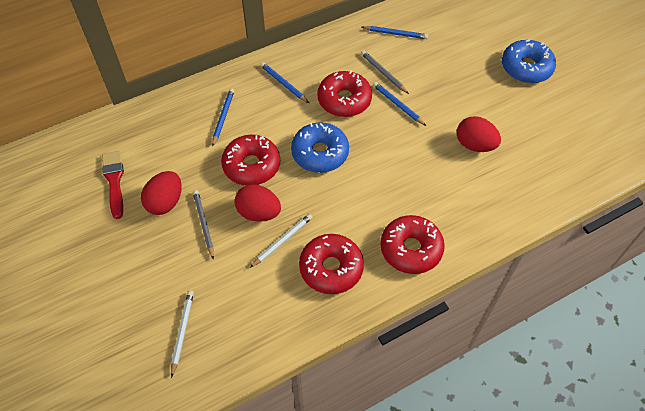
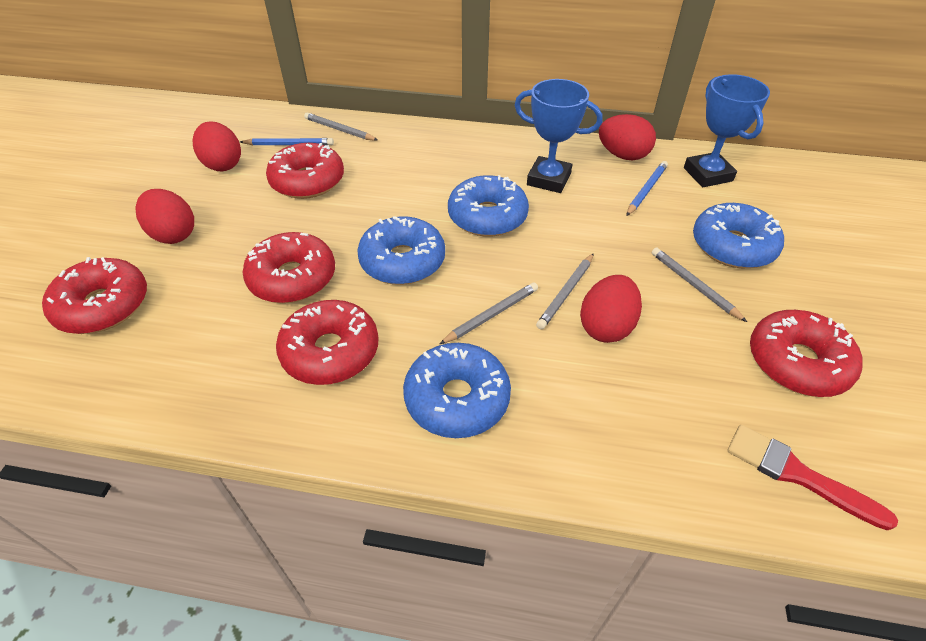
blue donut: [291,122,349,173] [502,40,556,83] = 2 -> [357,216,445,285] [403,343,511,438] [448,175,529,237] [693,203,784,268] = 4
blue pencil: [212,88,234,147] [260,62,309,103] [362,26,428,39] [373,82,426,126] = 4 -> [240,138,334,145] [626,161,668,216] = 2
blue trophy: none = 0 -> [515,79,603,193] [684,74,770,187] = 2
grey pencil: [193,190,214,260] [361,50,409,94] = 2 -> [304,112,378,141] [440,282,538,344] [536,253,594,330] [652,247,747,322] = 4
red donut: [221,135,280,186] [299,234,364,294] [317,70,372,117] [380,215,445,274] = 4 -> [42,257,147,334] [242,232,335,303] [266,143,344,199] [276,300,378,385] [750,310,863,397] = 5
red egg: [141,171,182,215] [235,184,281,222] [457,116,501,152] = 3 -> [135,189,194,244] [193,122,241,171] [580,275,642,343] [599,114,656,161] = 4
white pencil: [171,291,194,378] [250,214,313,268] = 2 -> none = 0

